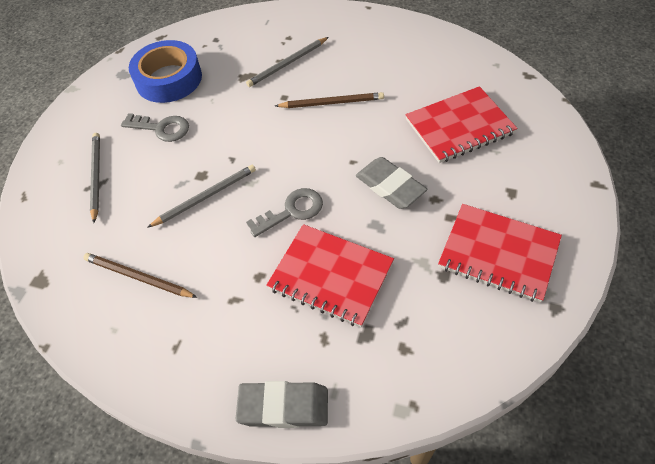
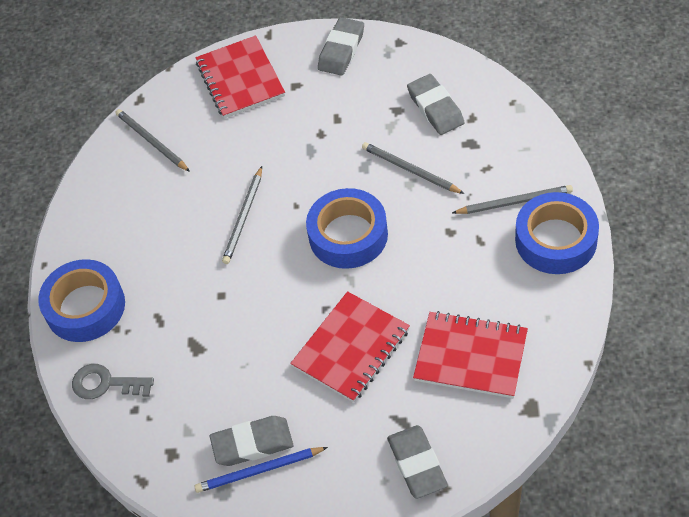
blue pencil: none = 0 -> [194,447,328,493] = 1
blue tape: [129,40,202,103] = 1 -> [38,259,125,342] [306,188,388,269] [515,192,599,274] = 3
brown pencil: [83,253,198,298] [275,92,384,108] = 2 -> none = 0
grey eraser: [236,381,328,428] [356,157,427,209] = 2 -> [210,416,293,466] [318,17,364,75] [387,425,448,499] [407,74,464,135] = 4
grey key: [121,113,189,142] [246,188,323,237] = 2 -> [72,364,154,399] = 1
grey pencil: [90,133,100,223] [147,165,256,228] [246,37,329,87] = 3 -> [115,109,190,172] [222,166,262,264] [362,142,464,194] [452,185,573,214] = 4

